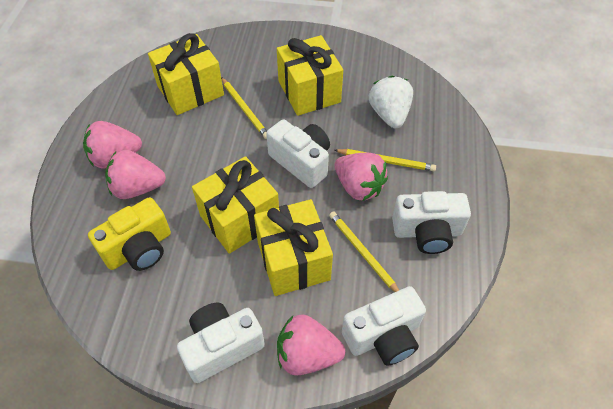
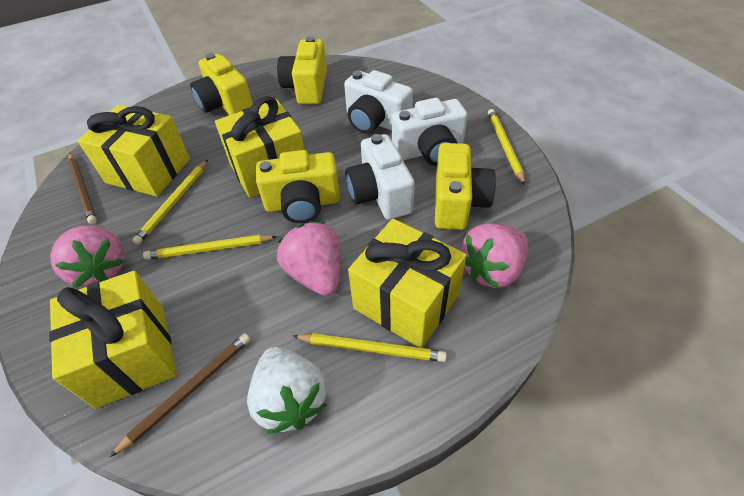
brown pencil: none = 0 -> [68,153,97,224] [110,333,250,457] = 2
pink strawberry: [83,121,142,169] [105,150,166,199] [277,314,345,376] [334,153,388,201] = 4 -> [50,225,124,287] [277,222,341,296] [461,223,528,289] = 3
white camera: [177,303,265,383] [266,119,330,188] [342,286,426,366] [392,191,471,254] = 4 -> [344,70,413,134] [345,134,415,220] [392,98,468,166] = 3
yellow camera: [88,197,171,271] = 1 -> [190,53,253,115] [256,150,340,223] [277,36,327,104] [435,143,496,230] = 4
yellow pencil: [221,77,267,139] [329,211,399,292] [335,149,436,171] = 3 -> [132,160,208,245] [143,235,278,260] [293,333,447,362] [488,109,525,185] = 4

